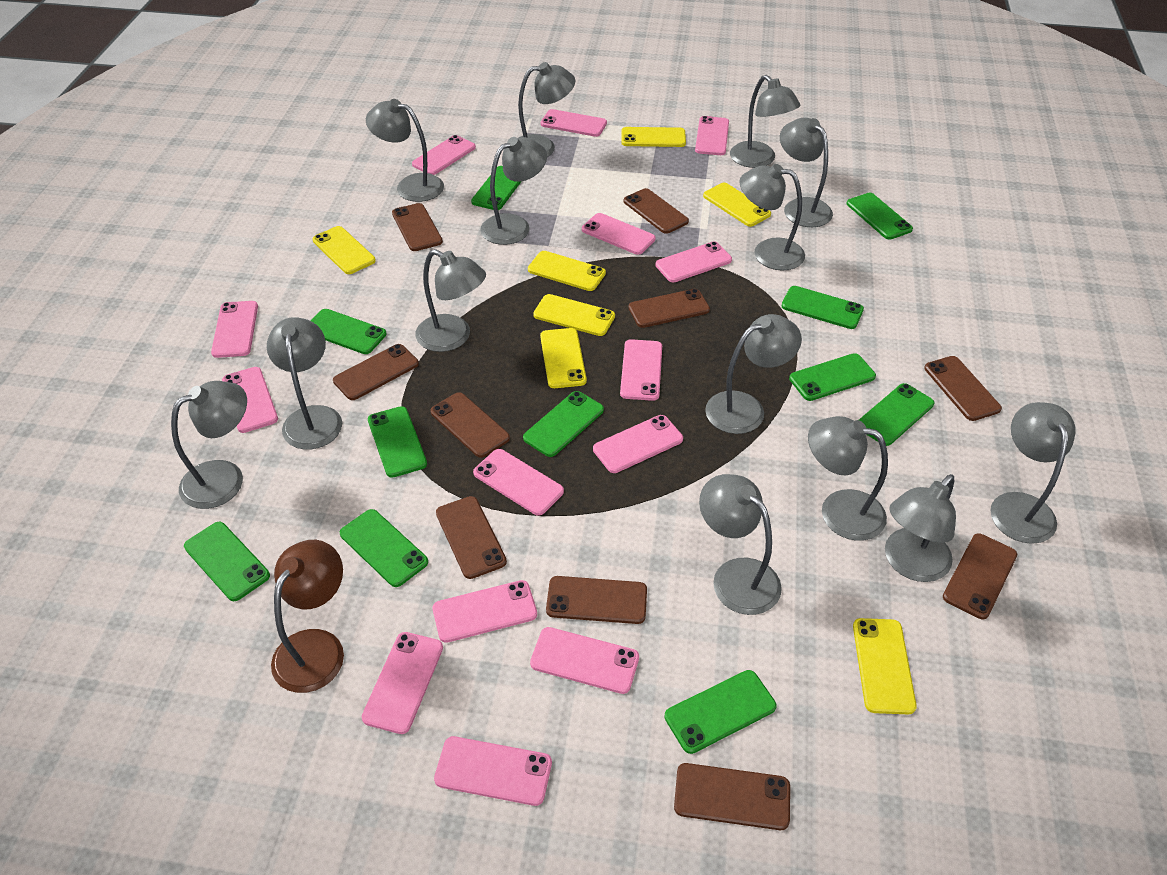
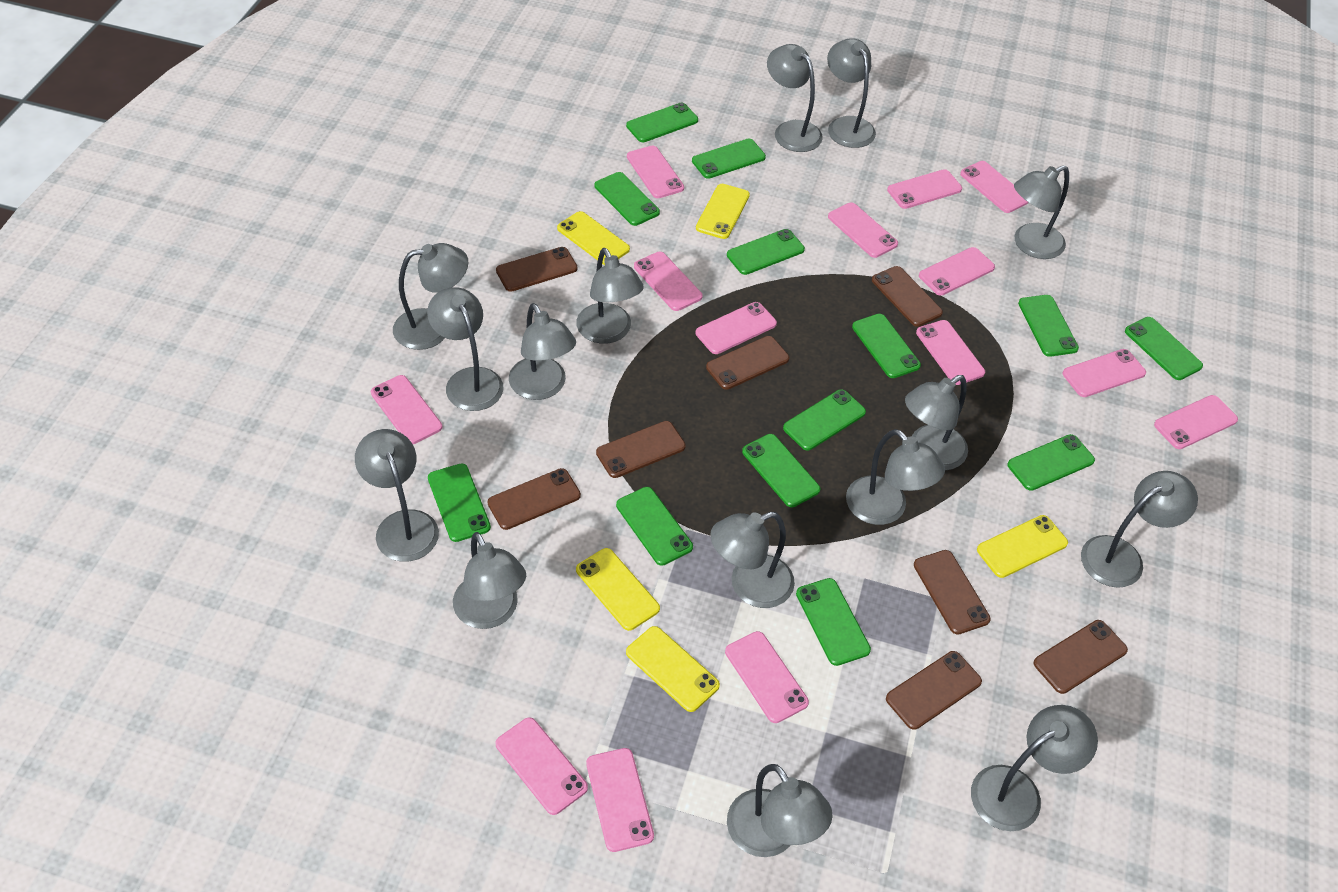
brown lamp: [271,540,344,693] = 1 -> none = 0
brown phone: [333,344,419,400] [392,203,443,251] [430,392,510,458] [436,496,507,579] [546,576,647,624] [624,188,689,234] [628,289,710,328] [674,763,790,830] [924,356,1002,421] [943,533,1017,619] = 10 -> [488,468,581,530] [496,247,577,292] [596,421,686,478] [706,336,789,390] [872,266,943,327] [886,651,982,730] [914,550,991,635] [1033,620,1128,694] = 8
green phone: [184,522,270,601] [311,309,386,354] [340,509,428,587] [368,406,427,478] [471,166,522,210] [523,391,604,457] [664,670,776,754] [781,286,864,329] [789,353,876,401] [847,193,913,239] [859,383,934,446] = 11 -> [428,463,491,542] [595,172,660,226] [616,487,693,566] [626,103,698,142] [692,139,766,179] [727,229,805,275] [742,434,820,507] [783,389,866,451] [796,578,871,666] [852,314,921,378] [1007,434,1095,491] [1018,295,1079,357] [1125,317,1203,380] = 13
grey lamp: [171,381,247,509] [267,317,342,450] [366,99,444,202] [415,249,486,352] [480,137,547,245] [518,62,575,157] [699,474,782,615] [705,314,802,434] [730,75,800,168] [740,164,805,271] [780,118,833,227] [808,416,888,541] [885,474,956,582] [990,402,1076,544] = 14 -> [355,429,439,562] [393,243,468,350] [427,287,504,411] [453,532,526,629] [509,303,576,400] [576,248,644,344] [710,512,795,608] [727,764,833,857] [767,44,823,152] [827,38,876,148] [846,429,945,525] [905,375,968,470] [971,705,1098,831] [1014,165,1069,259] [1081,471,1198,588] = 15
yellow phone: [312,226,376,274] [528,251,606,291] [533,294,615,336] [540,328,587,388] [621,127,686,147] [703,183,771,227] [853,618,917,715] = 7 -> [557,211,630,265] [576,548,660,631] [626,626,720,712] [696,184,750,239] [977,515,1068,578] = 5

